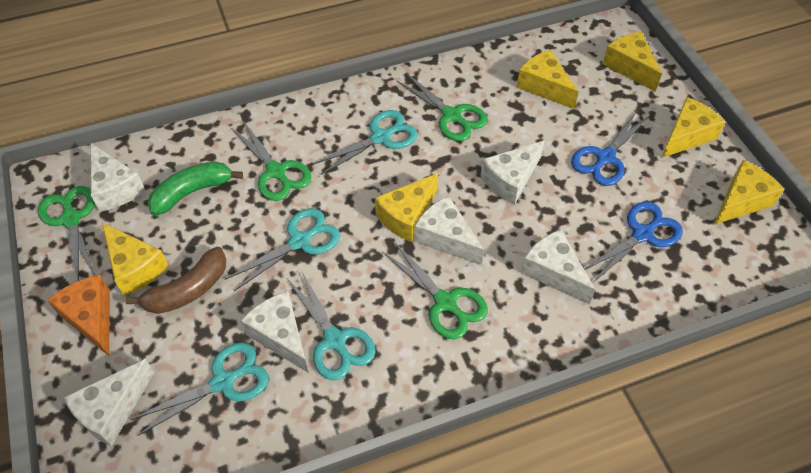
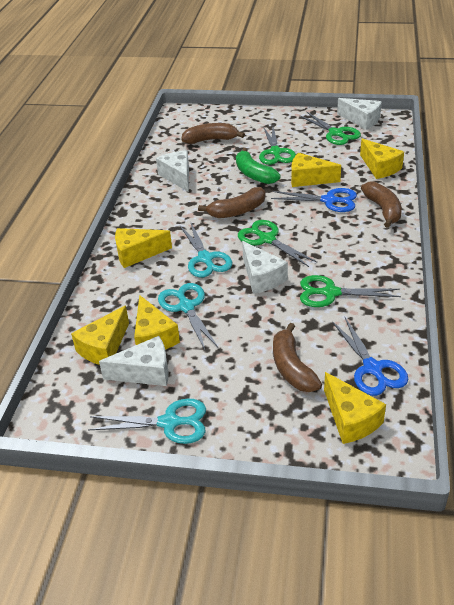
brown banana: [126,247,226,314] = 1 -> [181,123,245,144] [198,187,265,218] [273,323,322,392] [361,182,402,228] = 4
orange cheese: [47,275,110,356] = 1 -> none = 0
turquoise scissors: [130,342,269,436] [225,208,340,291] [287,270,376,381] [313,110,418,175] = 4 -> [88,398,206,444] [158,283,218,350] [180,221,232,277] = 3
white cheese: [64,359,154,446] [91,143,146,212] [241,291,308,372] [414,196,484,265] [480,140,545,205] [521,230,596,305] = 6 -> [99,336,169,386] [156,150,189,192] [242,241,288,294] [337,98,382,130] = 4

